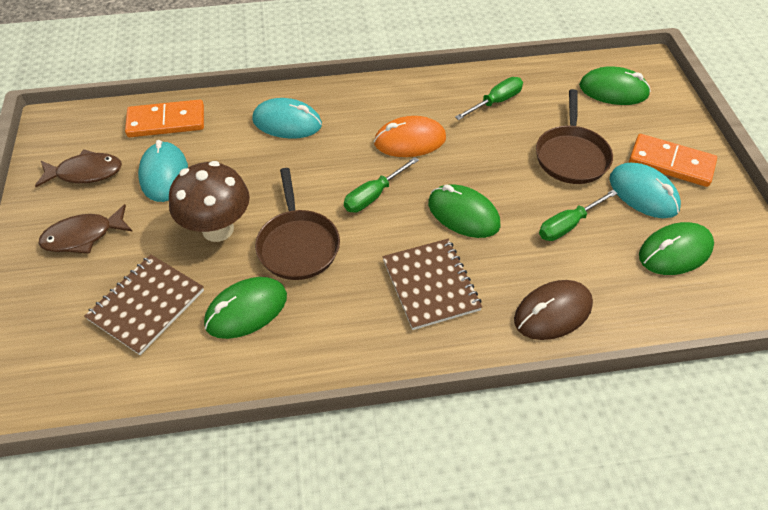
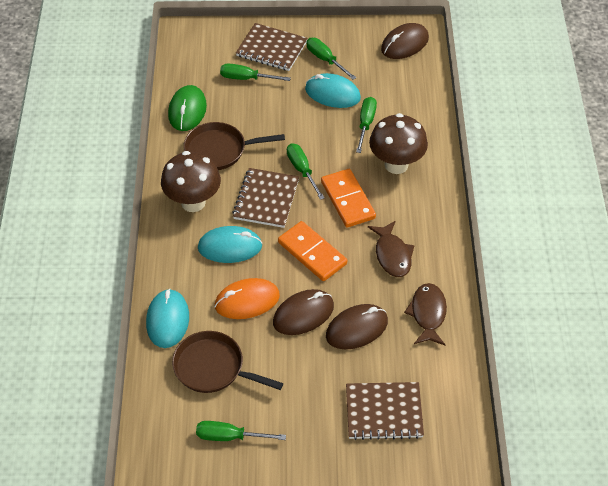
brown mouse: [514,280,593,340] = 1 -> [273,289,334,335] [326,304,388,349] [381,23,429,59] = 3
brown mushroom: [169,161,250,242] = 1 -> [161,151,221,212] [369,113,428,174] = 2
brown notebook: [84,254,204,355] [383,239,482,330] = 2 -> [232,168,299,228] [236,23,308,71] [346,382,424,440] = 3
green mouse: [204,277,287,339] [428,184,500,238] [579,66,651,105] [639,222,714,275] = 4 -> [168,85,207,131] = 1
green screwdriver: [344,157,419,213] [455,77,523,120] [539,190,618,241] = 3 -> [196,421,286,441] [220,63,291,81] [287,143,325,200] [306,38,356,80] [356,97,377,153] = 5

